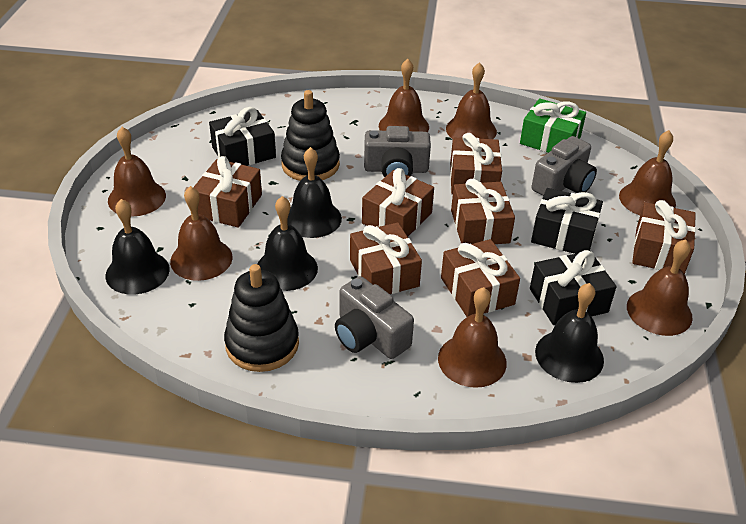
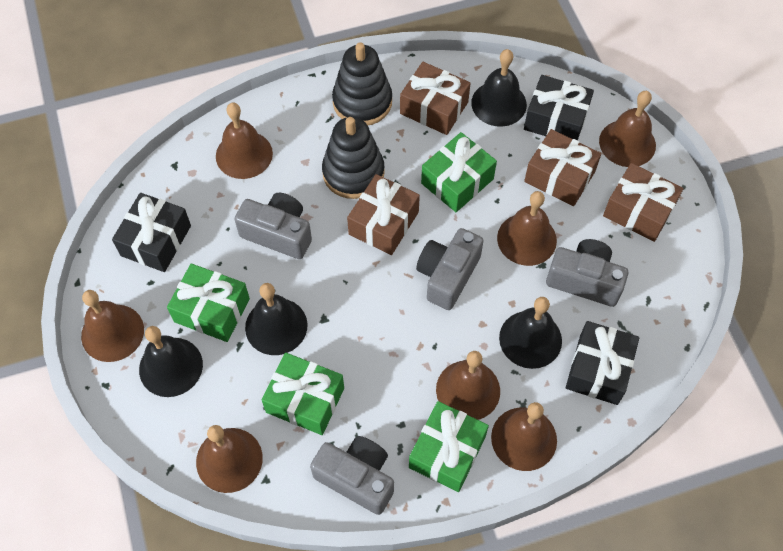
brown gift: [193,156,262,228] [350,222,422,294] [362,168,434,237] [441,239,520,317] [450,133,502,195] [451,179,515,244] [632,200,696,274] = 7 -> [347,174,420,255] [400,62,471,135] [524,129,601,206] [603,163,683,242] = 4
green gift: [520,98,586,153] = 1 -> [167,264,250,342] [262,353,344,435] [409,401,489,492] [421,132,497,212] = 4
grey camera: [335,276,414,359] [364,126,431,177] [531,136,597,196] = 3 -> [234,193,312,259] [310,436,394,515] [416,228,484,310] [546,239,628,307] = 4

